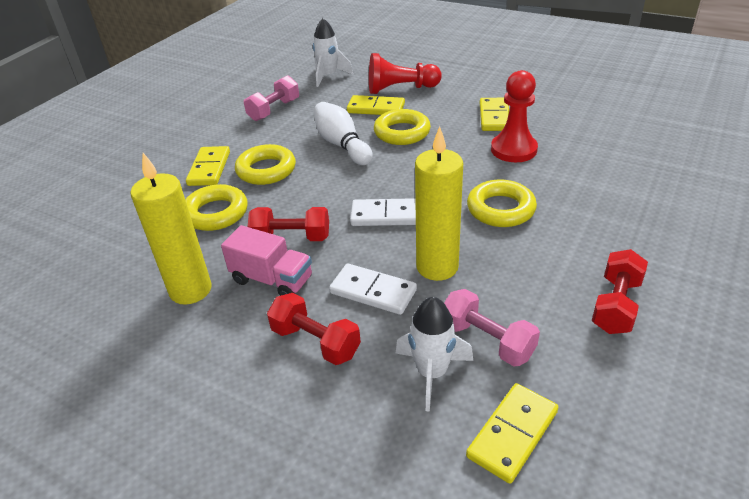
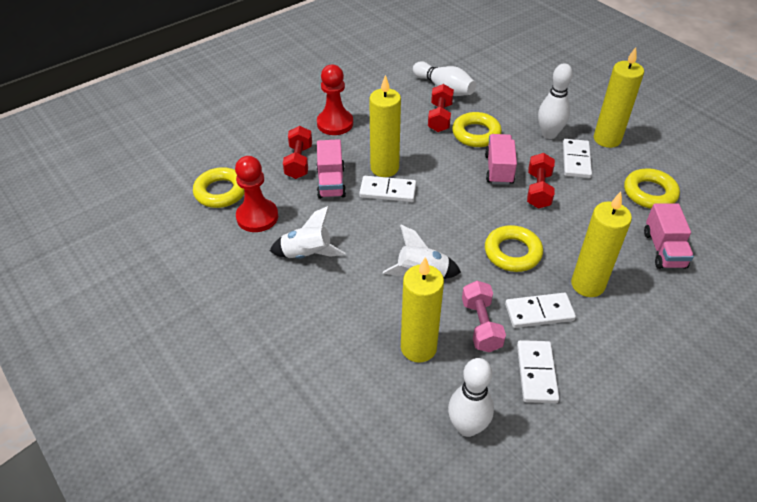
pink dumbbell: [244,75,299,121] [444,289,540,367] = 2 -> [462,281,506,352] = 1
pink truck: [221,225,312,296] = 1 -> [316,139,346,199] [485,134,517,185] [644,203,694,269] = 3
white bowling pin: [314,102,373,165] = 1 -> [413,61,476,96] [448,358,494,437] [538,63,573,139] = 3
white domino: [329,264,417,315] [350,198,416,226] = 2 -> [359,176,416,202] [505,293,576,328] [517,340,560,403] [563,139,592,178] = 4
yellow candle: [131,153,212,305] [415,126,463,281] = 2 -> [369,75,401,177] [401,257,444,363] [571,192,632,297] [594,47,644,148] = 4
yellow domino: [186,146,230,186] [347,95,405,115] [466,383,558,484] [480,98,509,131] = 4 -> none = 0

